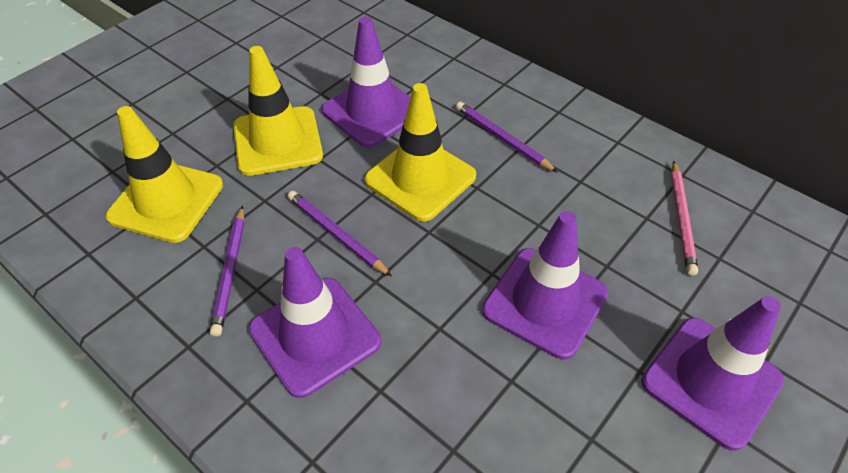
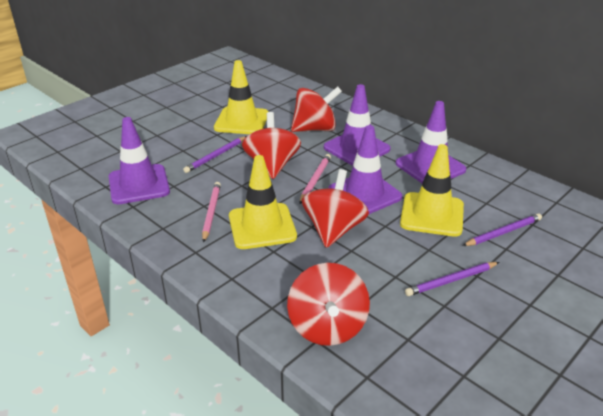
pink pencil: [671,161,698,276] = 1 -> [202,182,221,243] [300,154,331,204] = 2
red spinning top: none = 0 -> [242,112,301,179] [287,263,370,346] [291,86,342,132] [302,169,369,248] = 4

